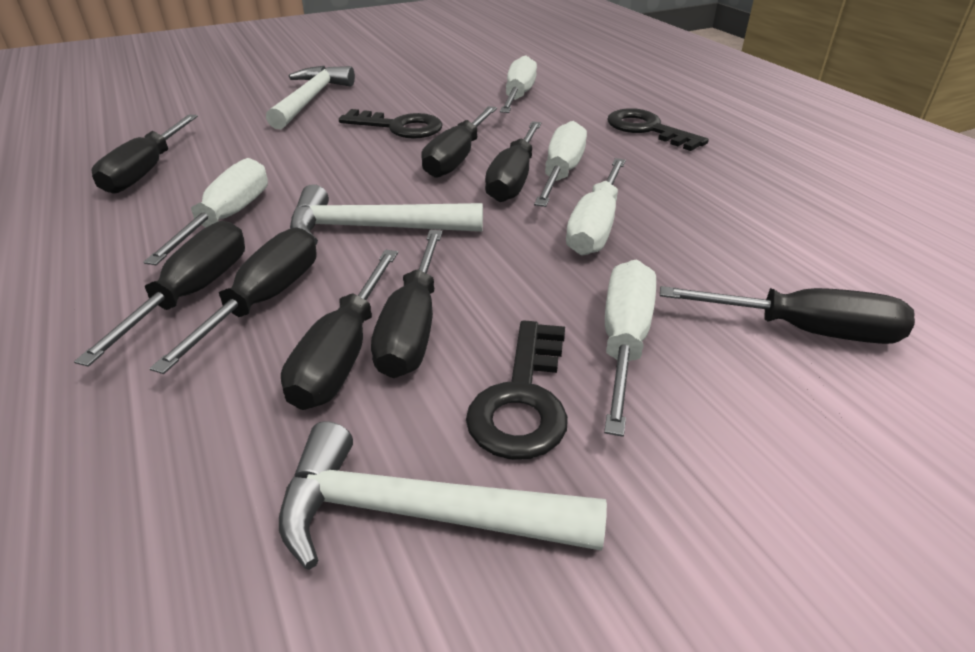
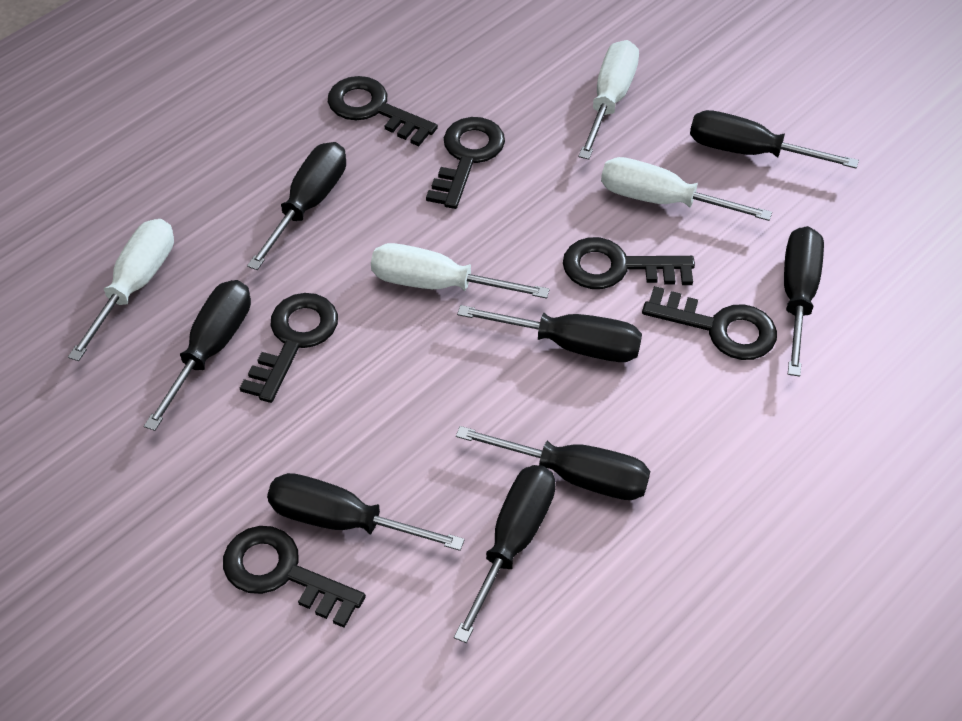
black key: [339,109,443,139] [466,320,568,460] [607,108,709,151] = 3 -> [223,526,366,628] [240,293,338,403] [328,76,438,146] [426,117,505,209] [563,237,695,289] [642,286,777,360] = 6
white hammer: [266,66,355,129] [279,421,607,570] [290,184,483,244] = 3 -> none = 0
white screwdriver: [144,158,268,265] [500,55,537,113] [534,121,587,207] [566,158,626,255] [604,260,656,437] = 5 -> [68,219,174,361] [371,243,550,299] [579,40,639,160] [601,157,772,221] = 4

